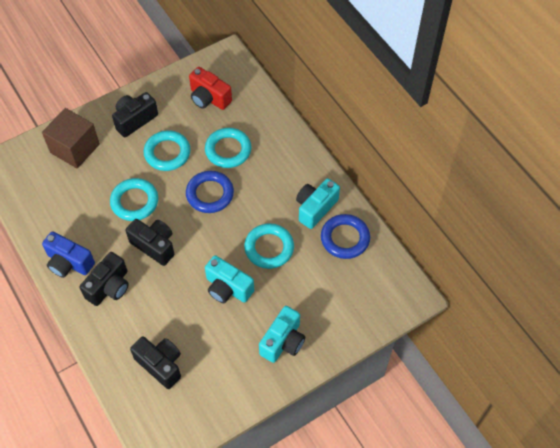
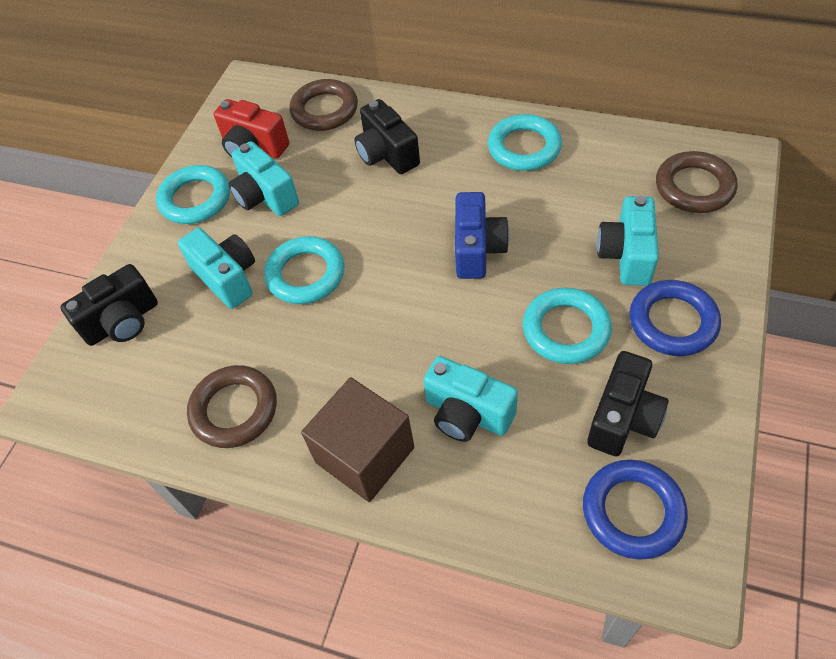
black camera: [80,252,129,306] [112,92,158,137] [125,219,174,266] [130,337,181,389] = 4 -> [60,264,158,346] [355,99,420,174] [587,351,668,456] = 3
brown ring: none = 0 -> [187,365,277,448] [289,79,358,131] [656,151,737,213] = 3
turquoise camera: [205,255,254,303] [259,306,305,363] [296,178,340,229] = 3 -> [178,228,255,309] [229,141,299,216] [423,356,518,442] [597,196,659,286] = 4

